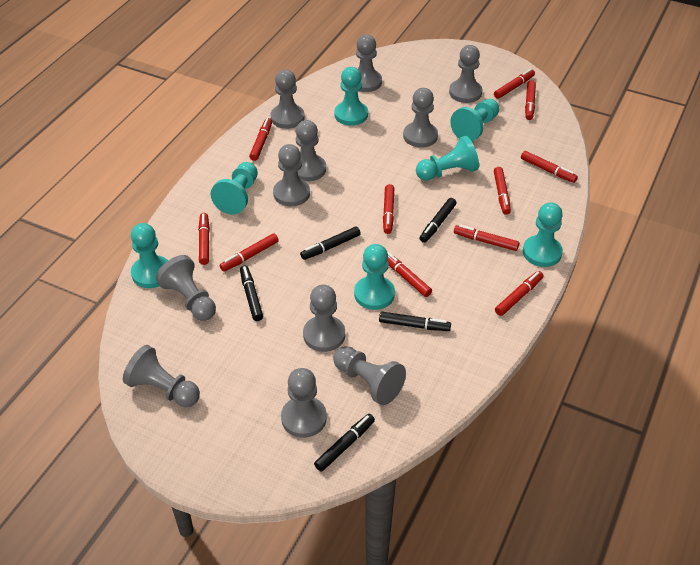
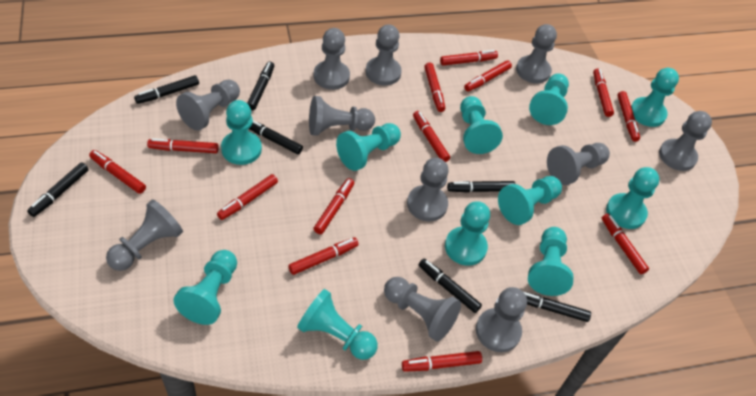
black marker: [240,266,263,321] [300,226,361,260] [314,414,375,472] [379,312,451,331] [420,198,457,243] = 5 -> [27,163,89,217] [134,75,199,104] [247,62,274,110] [249,120,303,154] [419,259,482,313] [447,181,515,193] [524,292,591,322] = 7
red marker: [198,213,210,265] [220,233,279,272] [249,118,272,161] [383,184,394,234] [387,252,432,297] [454,225,519,251] [494,69,535,99] [494,167,511,215] [495,271,543,316] [521,151,578,183] [525,80,536,120] = 11 -> [89,150,146,194] [147,138,218,153] [217,174,278,220] [288,237,359,275] [314,178,354,234] [402,351,482,372] [413,111,450,162] [424,63,445,112] [440,50,498,66] [464,60,512,92] [593,69,614,117] [602,214,649,274] [617,91,640,142] = 13
turquoise pawn: [131,223,168,288] [211,162,258,214] [334,67,368,126] [354,244,395,310] [416,136,479,181] [450,99,499,141] [523,202,563,267] = 7 -> [173,250,237,325] [221,100,262,165] [297,289,378,360] [336,123,401,171] [445,201,490,266] [460,96,503,154] [498,176,562,225] [528,227,574,296] [529,73,569,125] [606,167,659,229] [631,68,679,127] = 11

